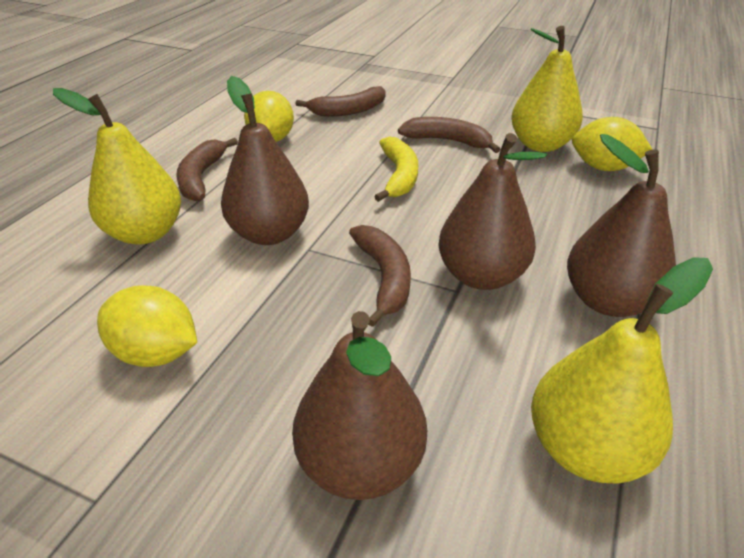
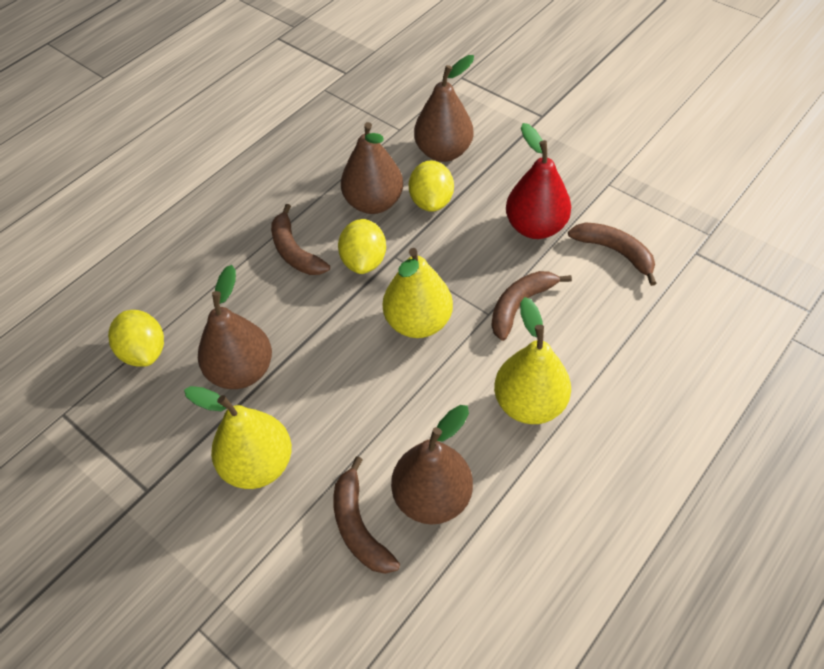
red pear: none = 0 -> [506,123,571,239] = 1
yellow banana: [374,136,418,202] = 1 -> none = 0

